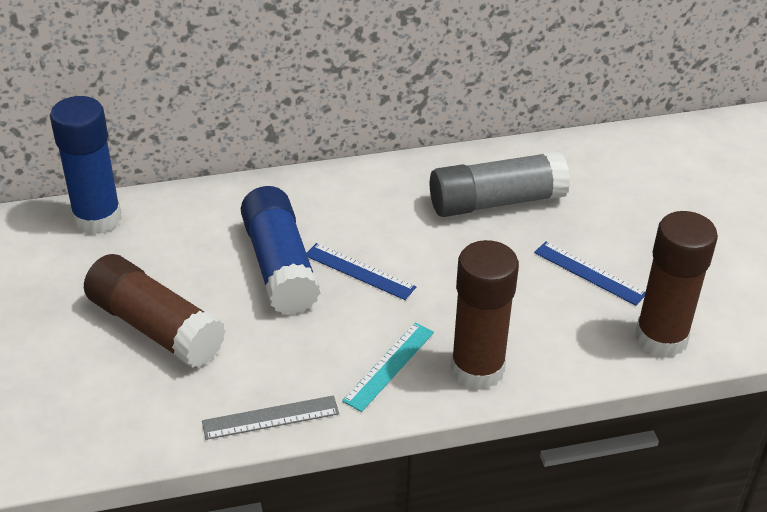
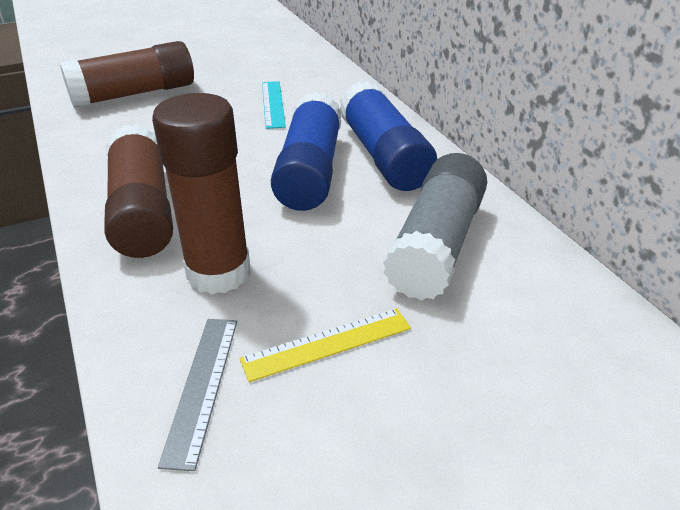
blue ruler: [307,243,416,300] [534,241,645,306] = 2 -> none = 0
yellow ruler: none = 0 -> [239,308,411,382] = 1

